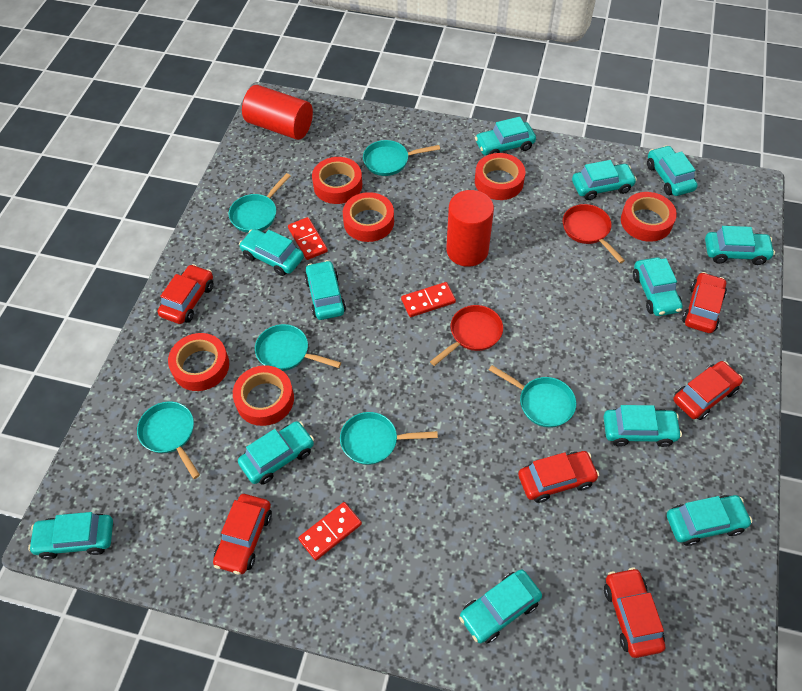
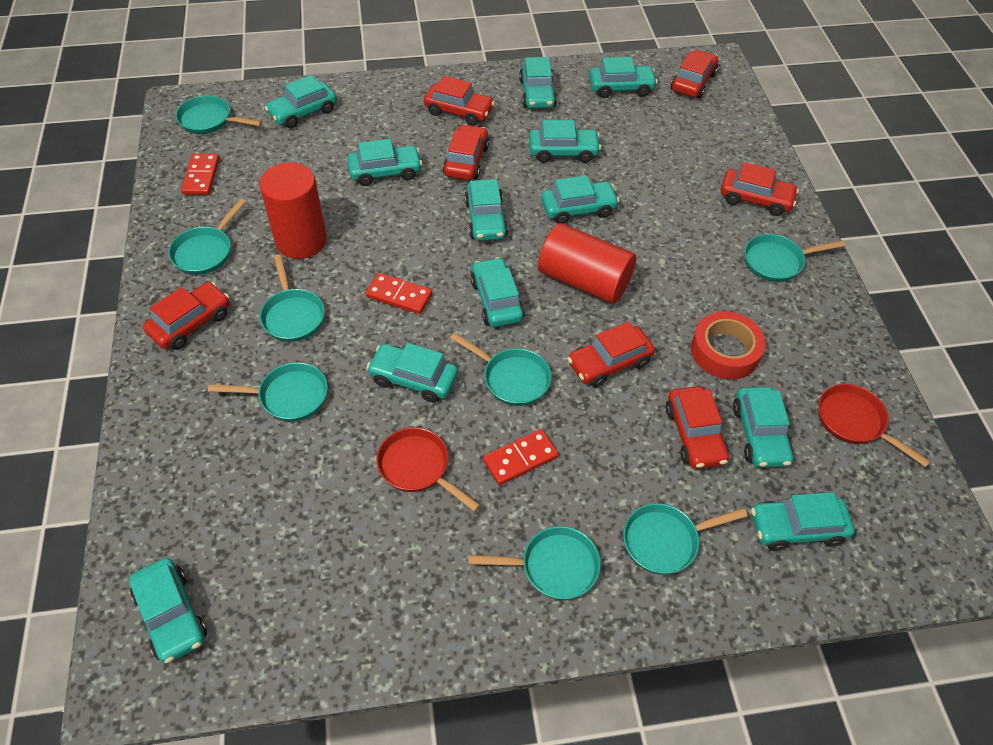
red car: [158,264,214,324] [213,494,272,575] [518,451,599,503] [604,568,665,658] [673,361,743,420] [682,272,727,333] = 6 -> [143,282,230,350] [424,76,495,126] [443,124,489,180] [567,321,655,387] [666,386,729,469] [671,50,718,98] [721,162,799,216] = 7
red tape: [168,333,229,391] [233,365,294,426] [312,157,362,204] [343,192,394,242] [475,153,526,200] [621,192,677,242] = 6 -> [691,311,766,380] = 1
turquoise pan: [137,401,200,479] [229,173,291,233] [255,324,341,371] [340,412,438,465] [363,140,440,176] [489,365,576,428] = 6 -> [168,199,246,275] [176,95,262,134] [208,362,328,422] [260,254,325,342] [450,333,552,406] [468,526,601,600] [623,503,748,575] [744,234,845,282] = 8

